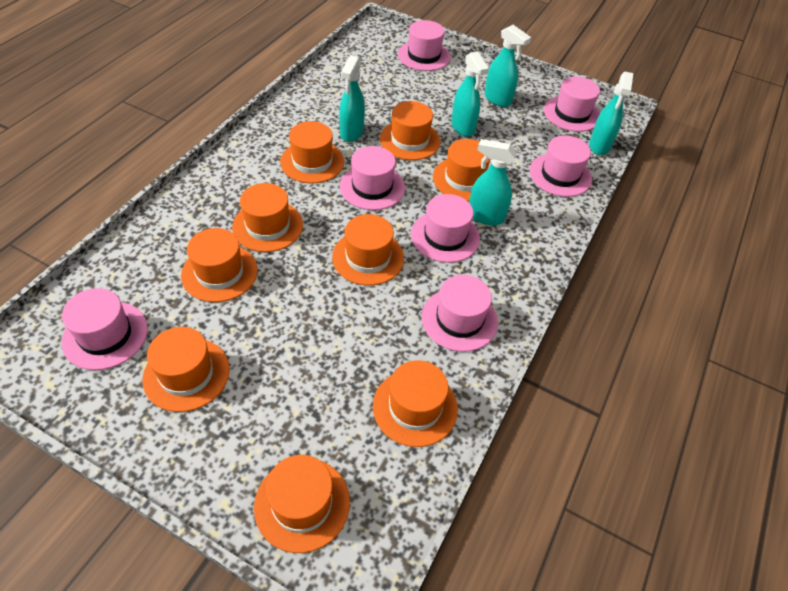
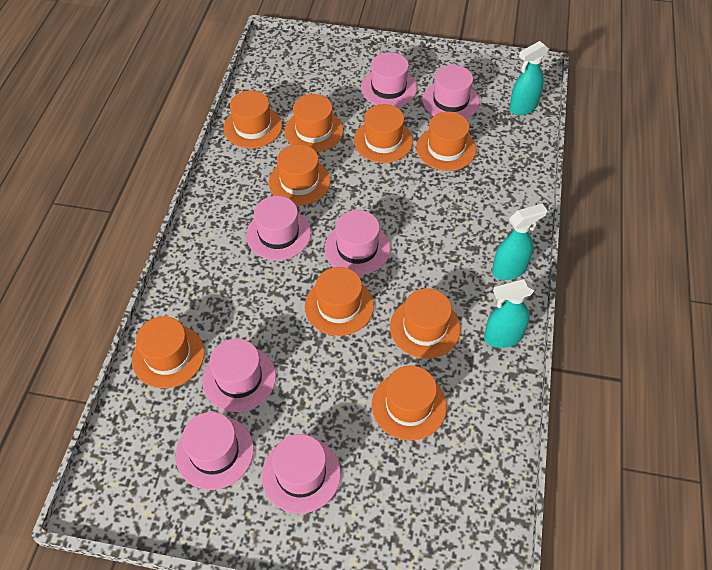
turquoise spray bottle: [339,56,365,142] [451,52,489,137] [469,139,517,225] [484,25,531,107] [589,72,633,155] = 5 -> [484,279,535,348] [492,204,547,280] [509,41,549,115] = 3

